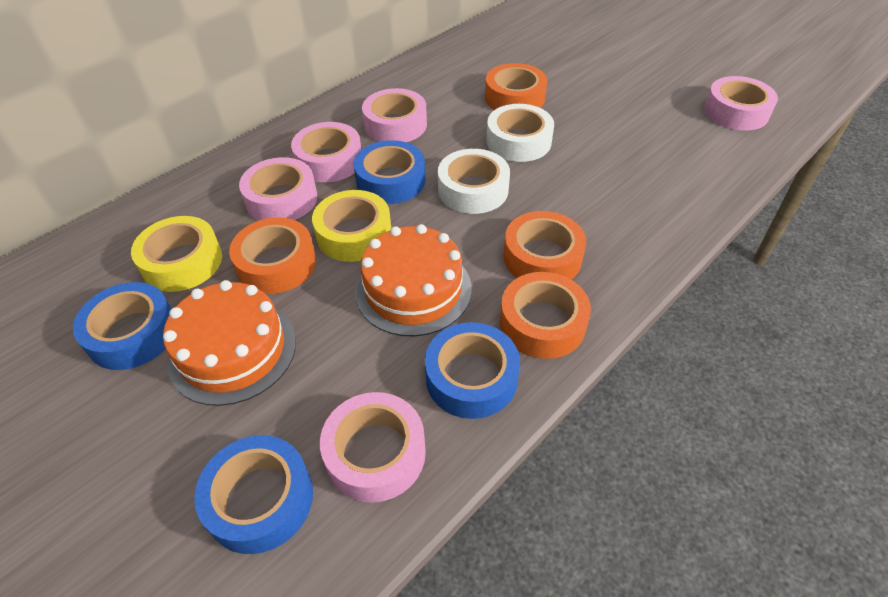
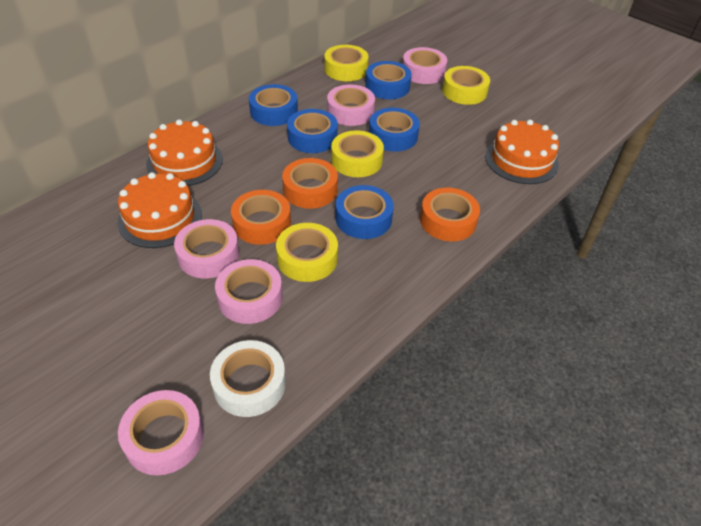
blue tape: [73,282,171,370] [194,435,313,554] [353,140,425,204] [425,322,520,419] = 4 -> [249,84,298,126] [287,109,338,153] [335,185,394,239] [365,61,412,99] [369,108,420,152] = 5
orange cake: [163,280,296,406] [355,224,472,336] = 2 -> [117,172,202,248] [146,119,223,186] [485,120,559,184] = 3
orange tape: [229,218,316,294] [485,63,547,110] [500,272,591,359] [503,211,586,279] = 4 -> [231,190,291,245] [282,158,338,209] [420,188,480,241] = 3
white tape: [438,149,510,214] [486,104,554,162] = 2 -> [210,340,286,417] = 1
yellow tape: [131,216,222,292] [312,190,391,262] = 2 -> [276,223,338,282] [324,45,369,81] [331,130,384,177] [442,66,490,105] = 4

